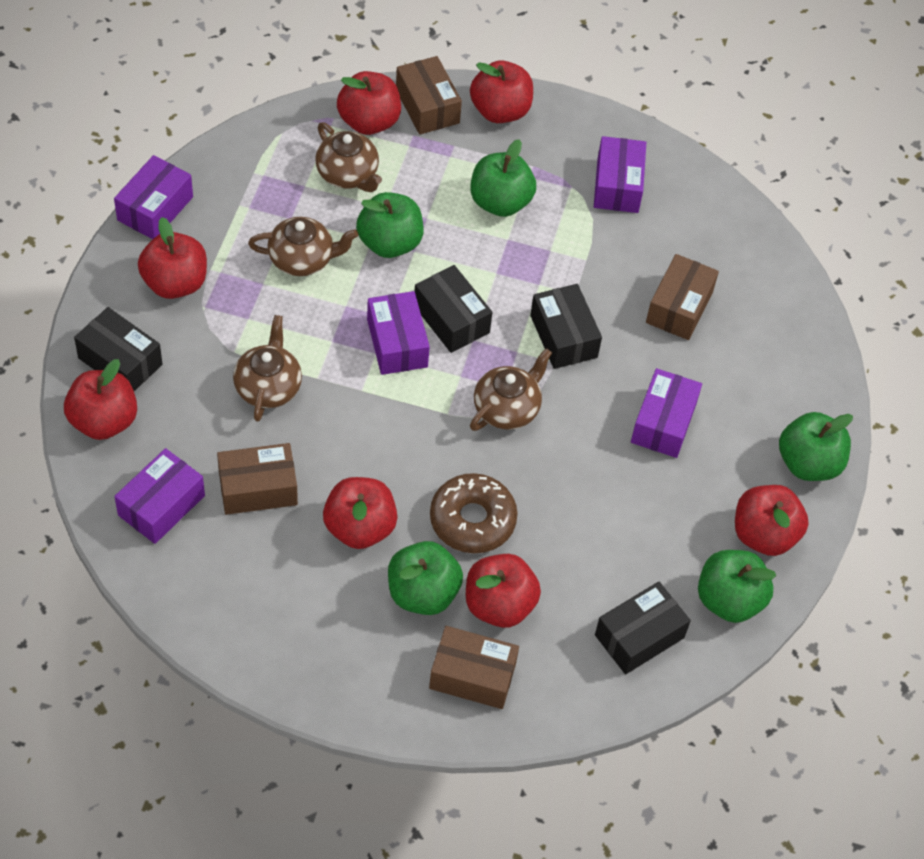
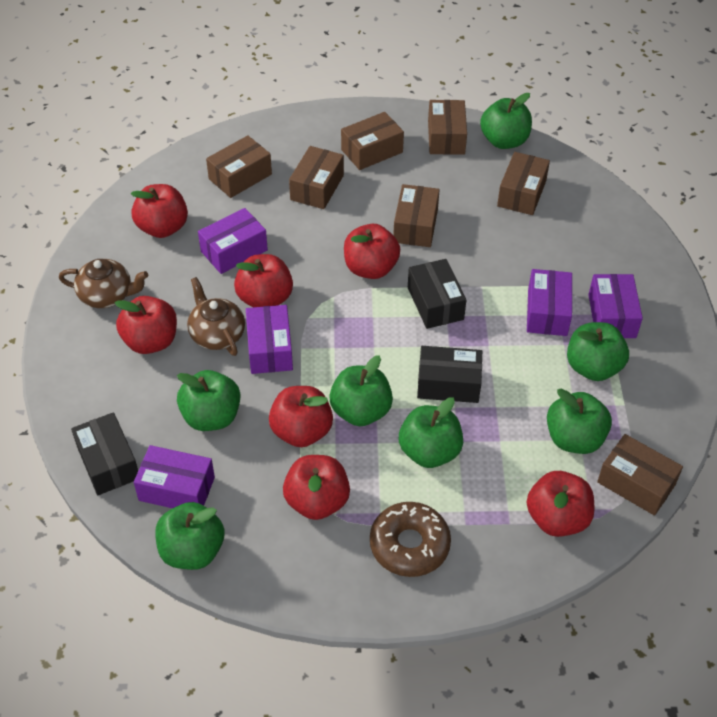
black box: [74,307,162,391] [415,265,492,353] [530,284,602,369] [595,581,691,674] = 4 -> [71,412,138,495] [408,259,466,329] [417,346,482,403] = 3
brown box: [217,443,298,515] [396,56,462,135] [429,626,519,709] [646,254,719,340] = 4 -> [206,135,272,198] [289,146,344,209] [341,112,404,170] [393,184,440,247] [428,100,467,155] [497,152,550,215] [597,434,683,516] = 7
brown teapot: [233,315,302,422] [248,217,358,276] [315,122,382,192] [470,348,552,431] = 4 -> [59,259,148,308] [187,277,245,356] = 2
green apple: [356,192,424,258] [388,541,463,615] [470,139,536,217] [698,550,776,623] [779,412,853,481] = 5 -> [155,502,225,570] [177,370,240,431] [329,355,393,426] [399,397,463,468] [480,93,532,149] [547,389,612,454] [567,322,629,381] = 7

